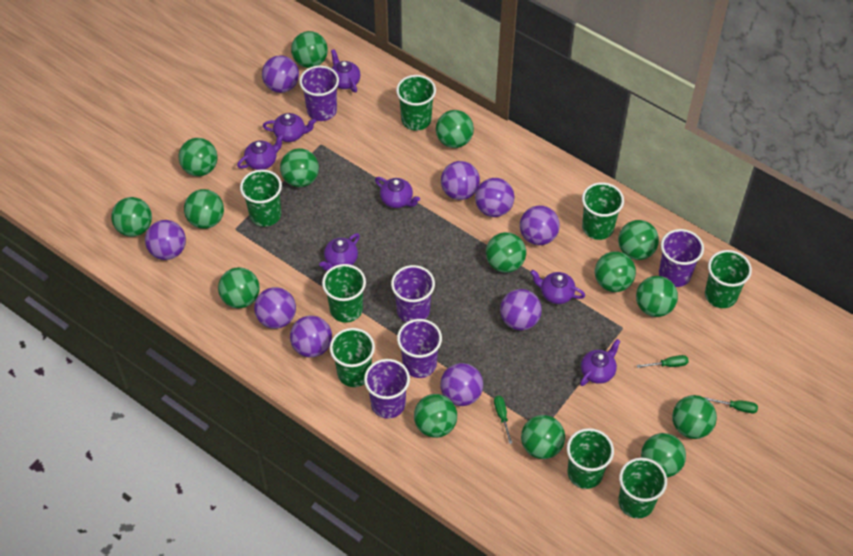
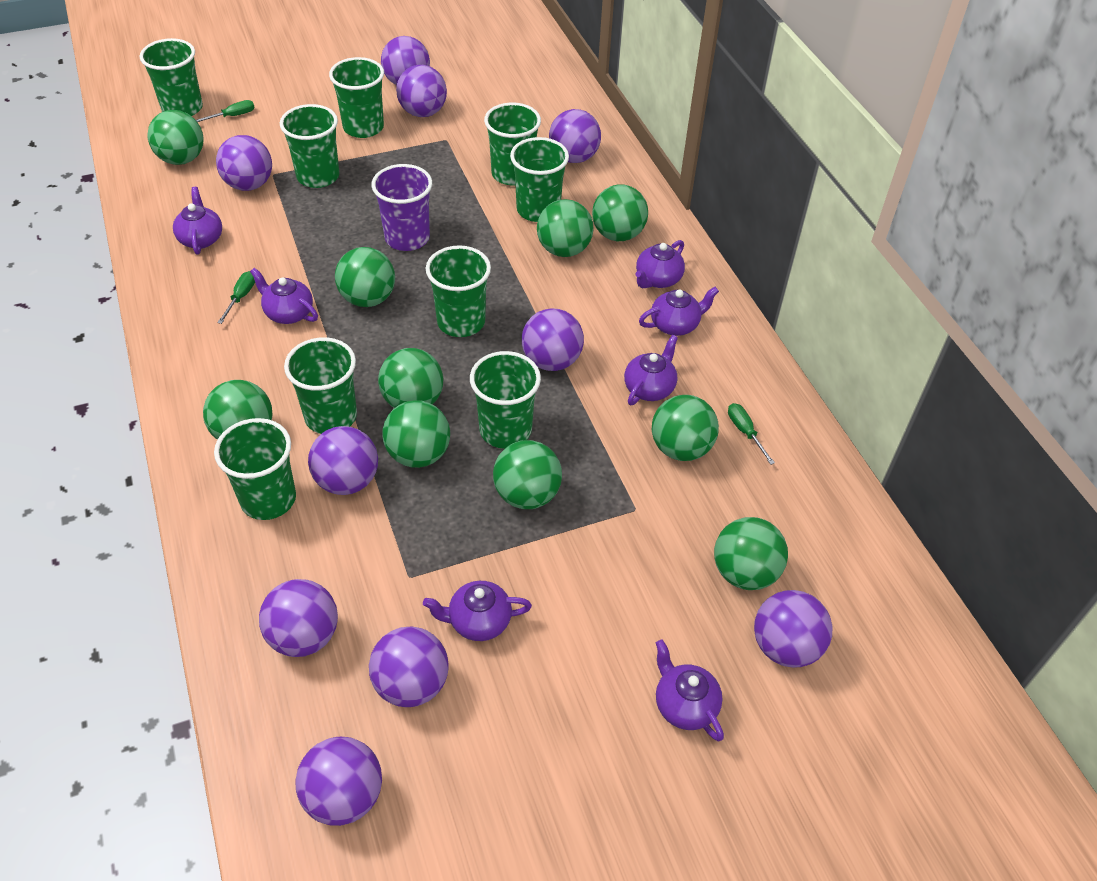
green ball: [111,197,152,237] [178,138,218,176] [184,189,224,229] [218,267,260,308] [280,148,319,187] [291,31,328,68] [414,394,457,438] [436,110,474,148] [486,232,526,273] [521,415,565,459] [595,251,636,292] [618,220,659,260] [636,276,678,317] [641,433,686,478] [672,395,717,439] = 15 -> [147,110,203,165] [203,380,273,440] [335,247,395,307] [378,348,443,408] [382,400,450,468] [493,440,562,509] [537,199,594,257] [592,184,648,241] [652,395,719,461] [714,517,788,590] = 10
green cup: [240,169,282,227] [322,264,366,323] [330,328,375,387] [396,75,436,131] [567,428,614,489] [582,182,624,240] [618,458,667,518] [705,250,752,308] = 8 -> [140,38,203,116] [214,418,296,520] [280,104,339,188] [284,337,357,434] [329,57,384,138] [426,245,491,337] [470,351,541,449] [484,103,541,185] [510,137,569,222] = 9
purple ball: [145,220,186,260] [254,287,296,329] [262,55,299,93] [290,315,332,358] [440,363,483,406] [441,161,480,200] [475,178,514,217] [500,289,542,330] [520,205,560,245] = 9 -> [216,135,272,191] [259,579,338,657] [296,737,382,826] [308,426,378,495] [369,626,449,707] [381,36,430,85] [396,65,447,117] [522,308,584,371] [549,109,601,163] [754,590,832,668] = 10
purple cup: [299,65,339,121] [364,359,410,419] [391,265,435,322] [397,319,442,378] [659,229,704,287] = 5 -> [371,164,432,251] = 1

